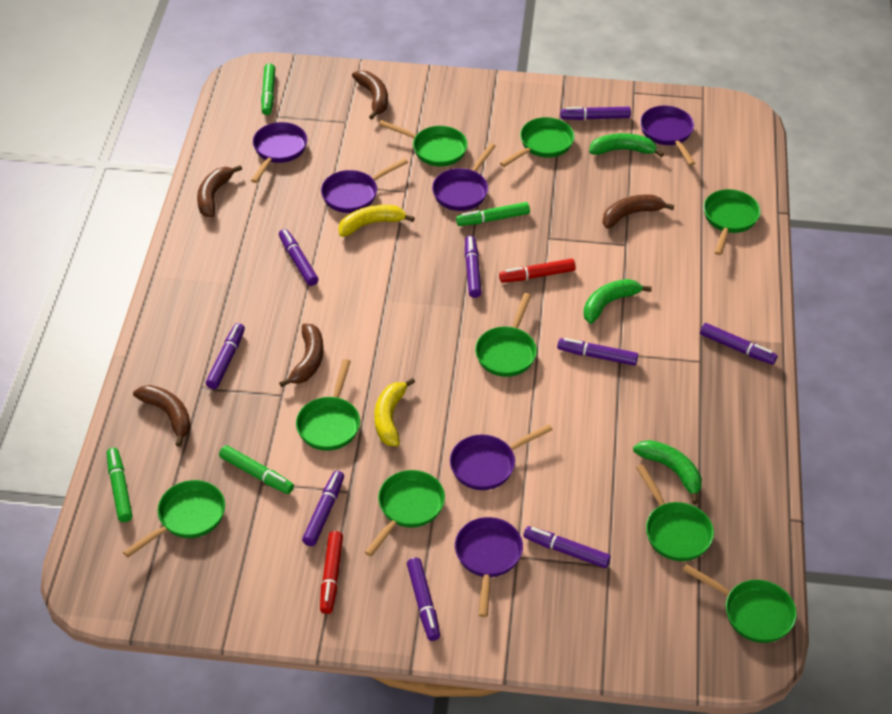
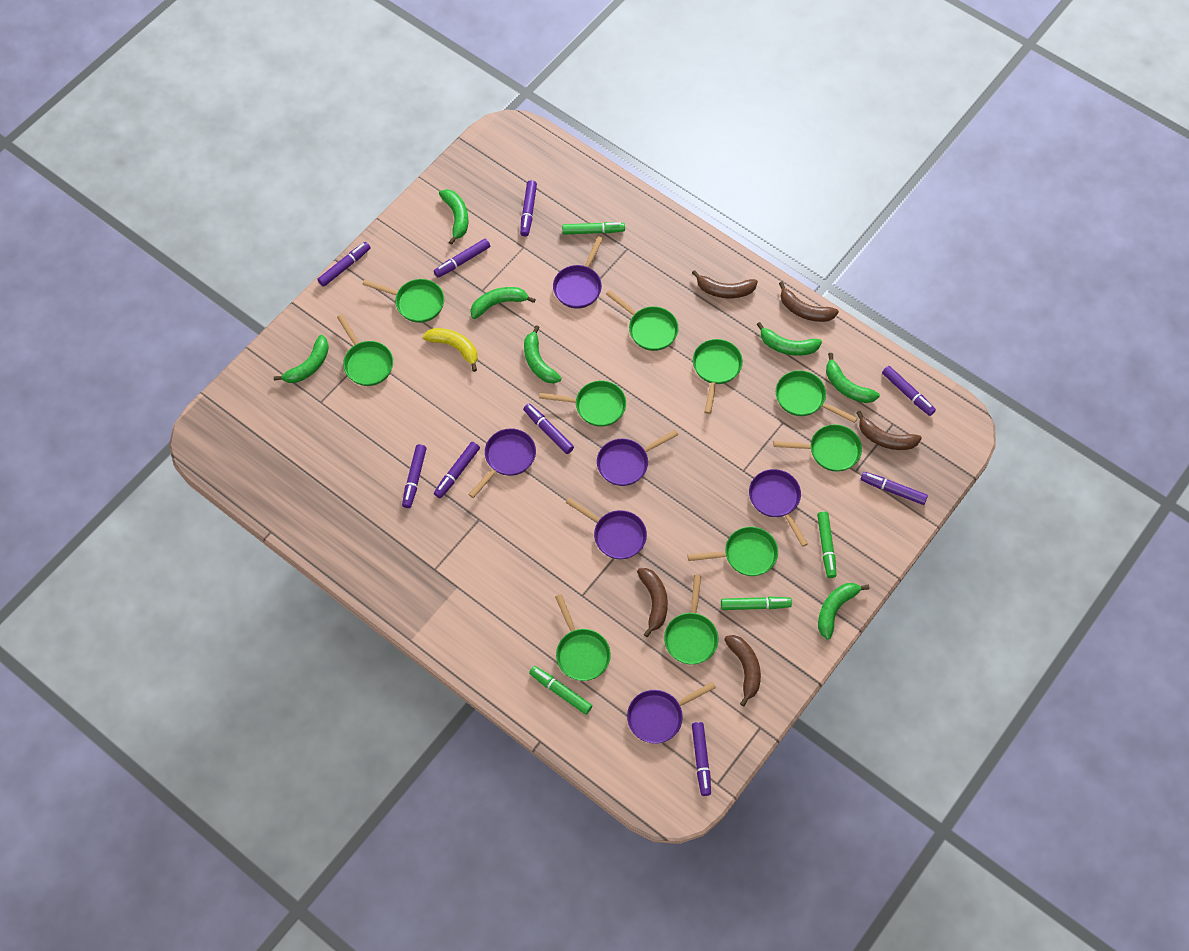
green banana: [583,279,652,324] [589,133,664,157] [633,440,702,504] = 3 -> [274,335,329,383] [439,189,468,245] [470,287,536,319] [524,325,561,384] [756,322,822,356] [818,583,869,640] [826,353,880,403] = 7
green pan: [123,480,225,557] [296,359,360,451] [365,470,445,557] [378,120,468,166] [475,293,537,377] [500,117,575,167] [636,464,714,561] [682,564,797,643] [704,189,761,255] = 9 -> [337,314,393,386] [362,279,444,323] [539,381,626,427] [555,594,611,681] [606,290,679,351] [664,575,718,665] [687,527,778,576] [693,339,743,414] [773,424,862,472] [776,370,857,423] = 10
red marker: [320,531,343,614] [499,259,576,283] = 2 -> none = 0
yellow banana: [338,205,415,237] [374,378,415,446] = 2 -> [423,328,478,372] = 1

